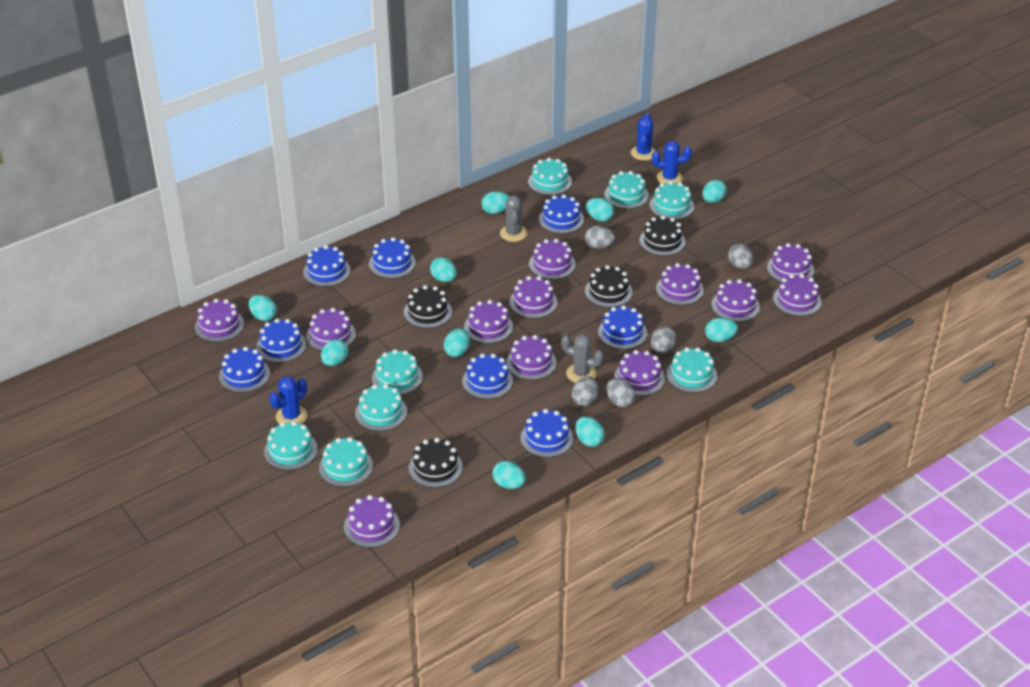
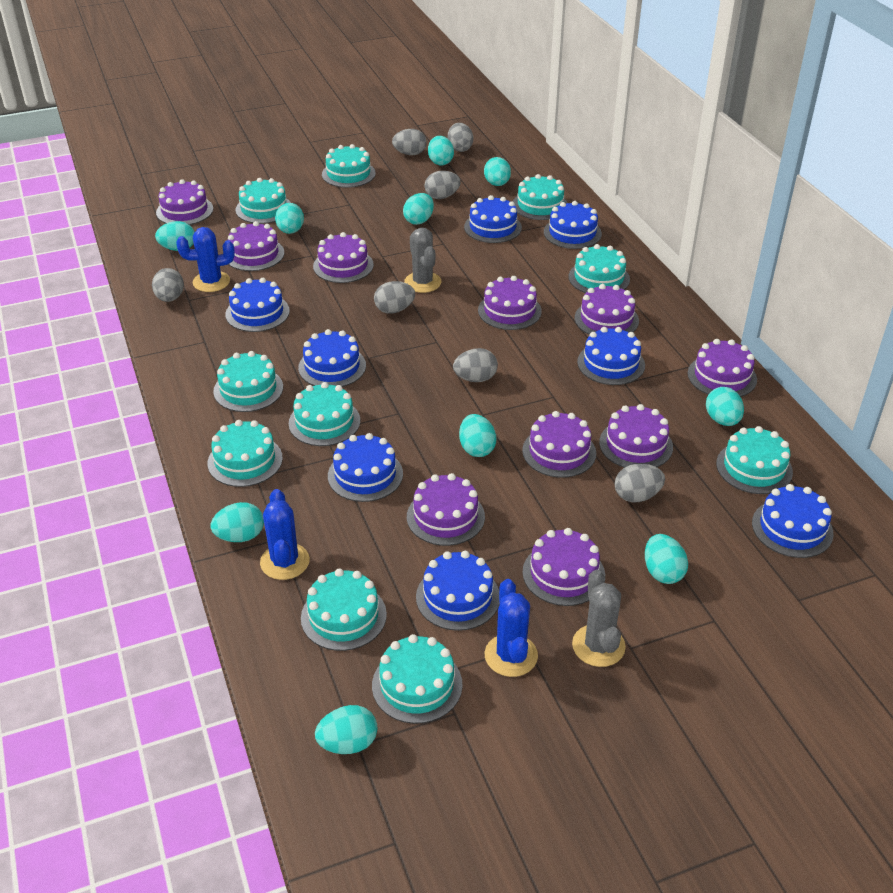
black cake: [404,285,452,328] [409,438,463,488] [585,265,633,308] [639,216,686,256] = 4 -> none = 0
grey egg: [572,376,598,406] [585,226,615,249] [606,378,636,408] [651,326,676,353] [728,244,753,269] = 5 -> [152,268,184,302] [374,281,415,314] [392,129,426,155] [424,171,461,199] [448,123,473,152] [453,348,498,382] [615,464,665,502] = 7
purple cake: [195,299,244,342] [306,308,356,351] [344,495,400,548] [464,300,513,344] [506,335,557,380] [509,276,558,318] [529,239,576,280] [614,350,665,396] [656,263,704,305] [711,279,760,322] [767,243,814,282] [773,274,822,316] = 12 -> [156,179,213,225] [228,221,284,271] [313,232,374,283] [407,473,485,546] [478,276,542,330] [522,411,596,478] [522,528,605,606] [575,284,639,335] [599,404,673,468] [688,339,757,397] = 10
turquoise cake: [264,421,318,470] [319,437,373,487] [355,384,407,431] [372,349,423,395] [528,158,572,195] [604,171,649,209] [649,181,694,220] [666,347,717,393] = 8 -> [208,420,283,487] [213,351,283,412] [236,178,291,224] [289,382,360,446] [301,569,387,651] [322,144,376,188] [372,634,463,724] [513,174,568,220] [569,244,630,293] [716,426,793,494] = 10

